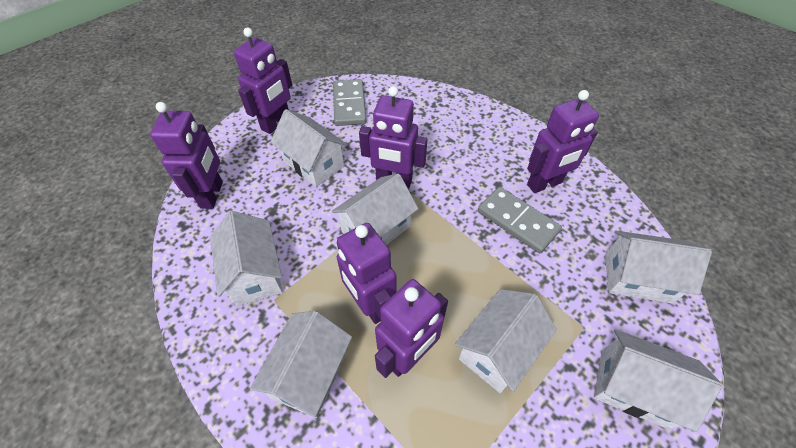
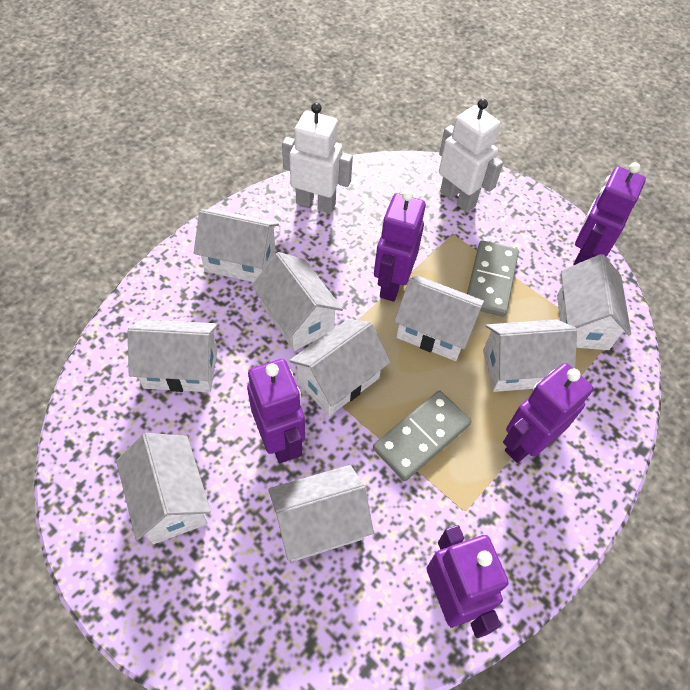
purple robot: [150,102,223,209] [234,28,292,134] [337,223,397,324] [359,86,428,188] [375,279,448,378] [527,90,599,193] = 6 -> [247,359,305,463] [374,190,426,302] [427,525,509,638] [503,363,593,463] [573,162,646,265] = 5
white house: [210,211,283,307] [250,311,352,418] [271,109,347,187] [332,173,418,245] [455,289,557,393] [594,329,722,432] [605,231,712,304] = 7 -> [116,433,211,544] [127,319,218,392] [194,209,279,282] [252,252,343,351] [268,465,374,562] [289,319,391,416] [394,275,484,361] [483,319,577,392] [557,254,631,350] = 9
white robot: none = 0 -> [282,103,353,214] [439,99,503,212] = 2

